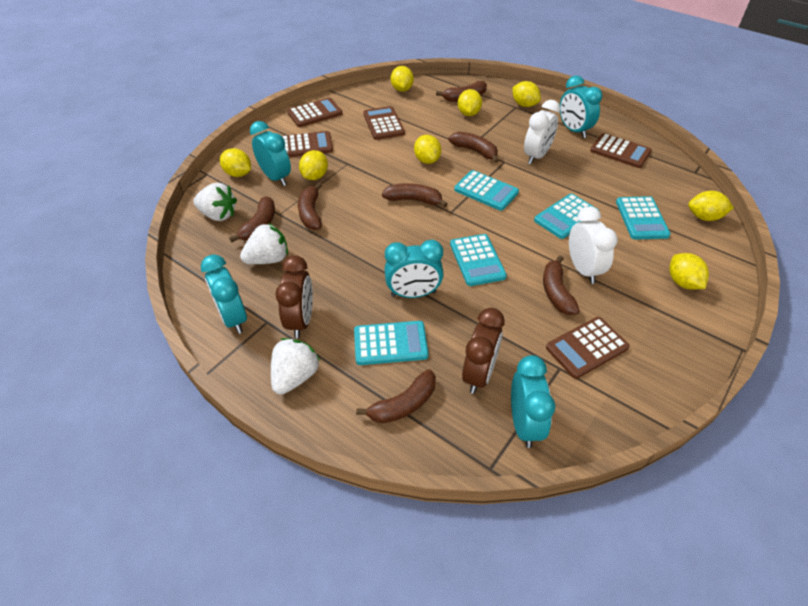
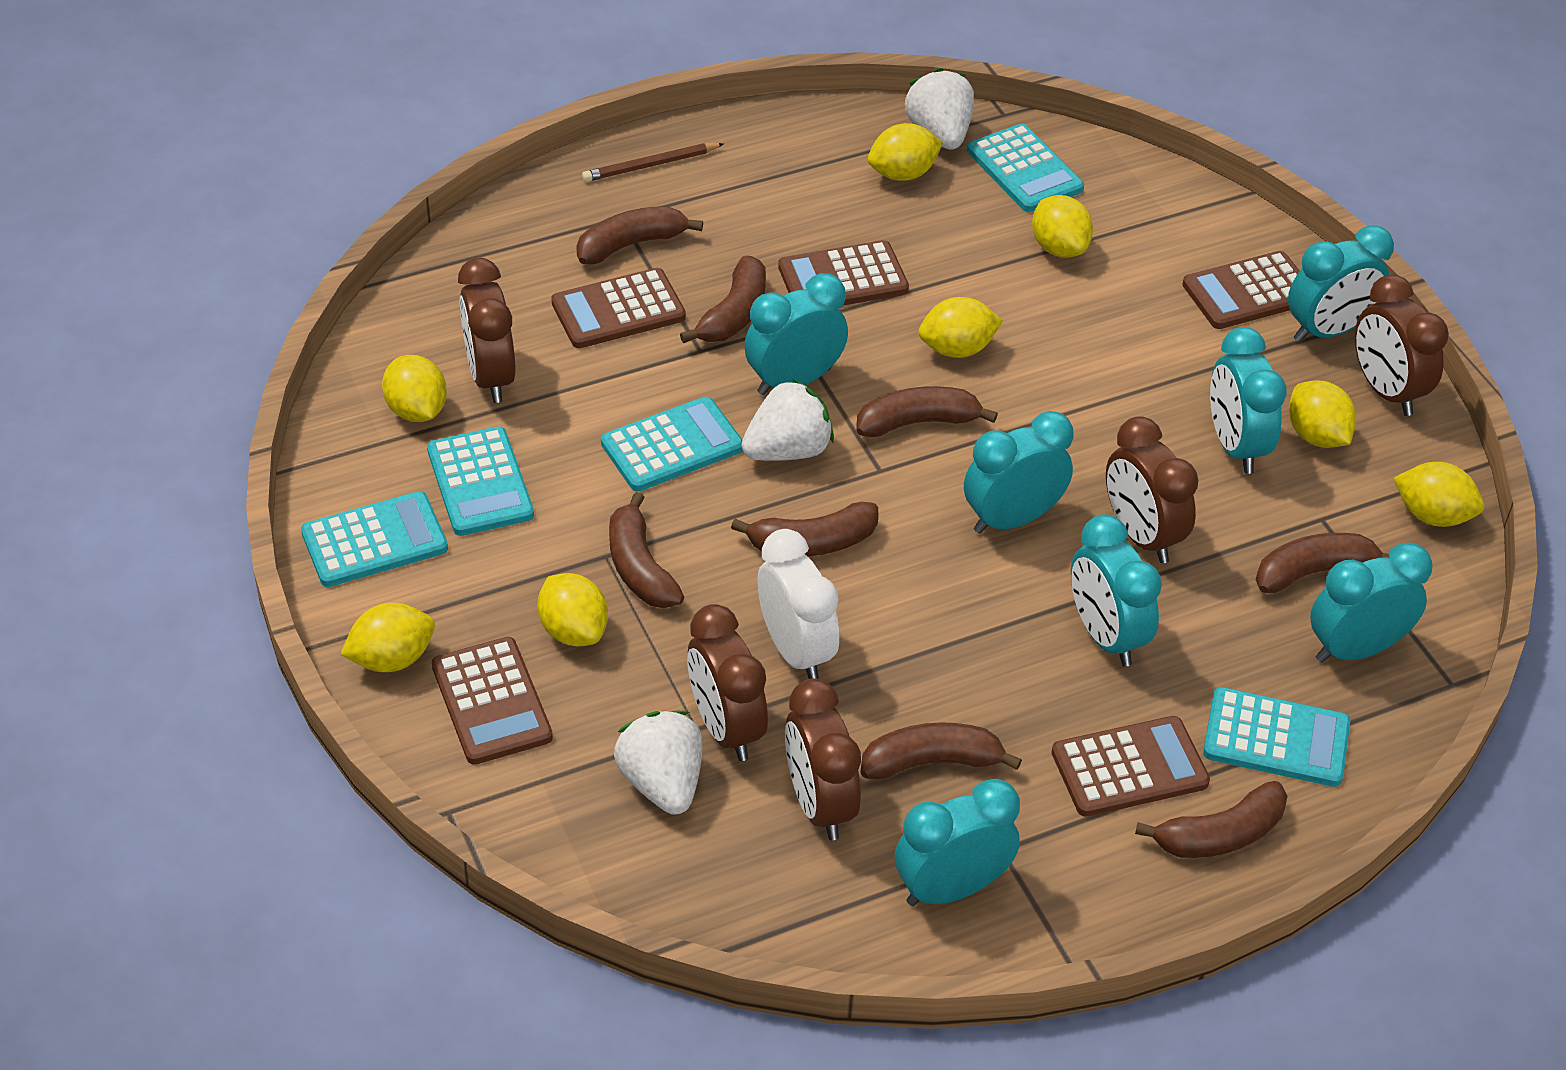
brown banana: [229,196,275,242] [298,183,322,230] [356,369,436,423] [382,183,448,207] [436,81,487,102] [448,132,499,163] [543,256,580,315] = 7 -> [576,206,703,264] [609,492,684,608] [680,256,766,343] [731,502,878,557] [857,386,998,437] [860,722,1022,780] [1135,781,1287,858] [1256,533,1389,593] = 8
brown clock: [275,255,313,338] [462,308,505,394] = 2 -> [458,258,516,403] [687,604,768,761] [785,679,861,840] [1106,416,1199,563] [1355,275,1449,416] = 5
brown pencil: none = 0 -> [582,143,724,182] = 1
turquoise clock: [201,254,247,334] [250,121,291,186] [384,240,444,298] [511,355,555,448] [560,75,602,138] = 5 -> [744,273,848,395] [895,779,1020,906] [964,411,1073,534] [1071,514,1162,667] [1210,327,1287,474] [1288,225,1394,342] [1310,543,1433,663] = 7
white clock: [524,100,560,164] [569,207,618,284] = 2 -> [758,529,839,679] = 1

